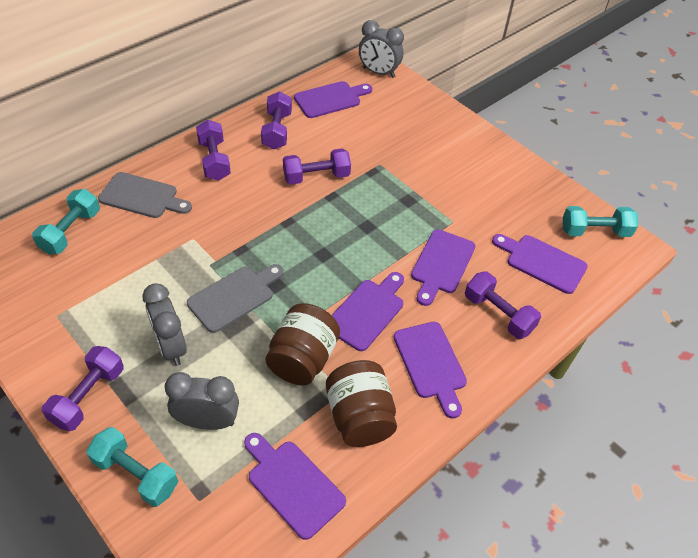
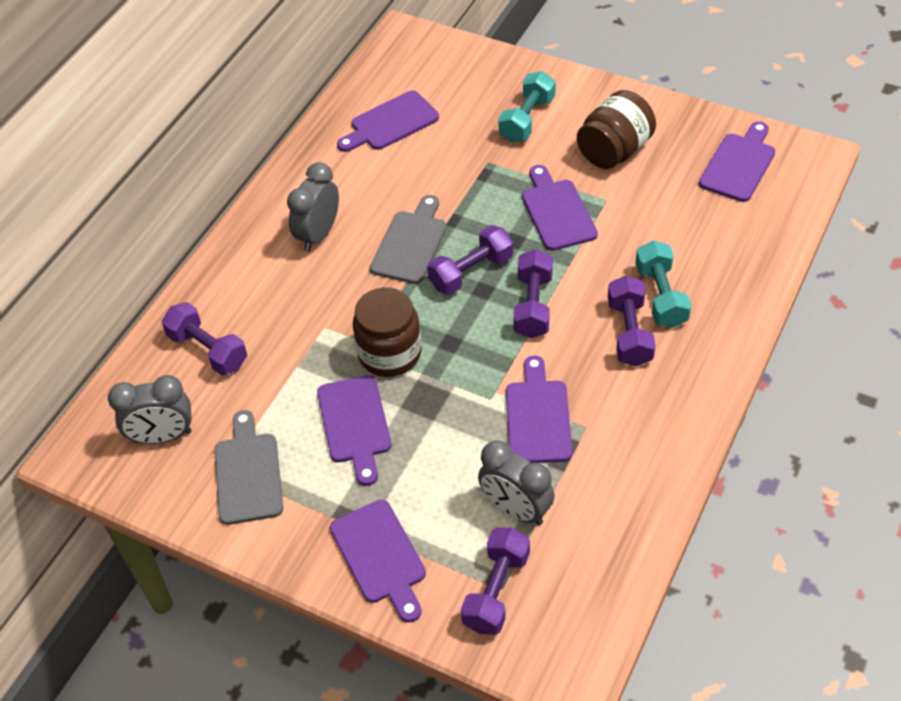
turquoise dumbbell: [32,189,100,254] [86,427,178,507] [563,206,638,237] = 3 -> [498,71,556,143] [635,241,691,328] = 2

